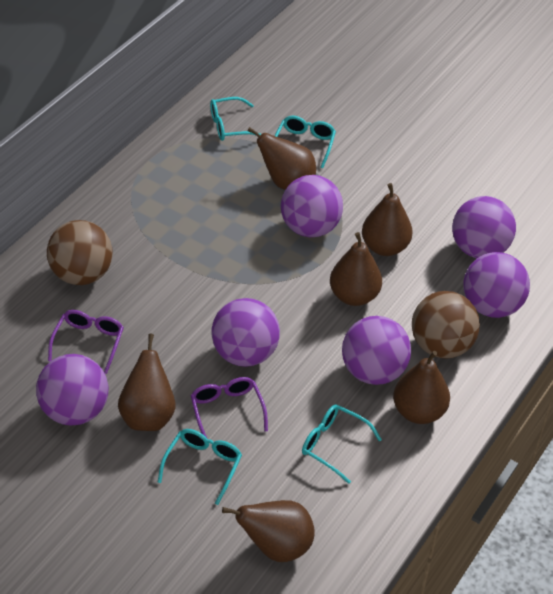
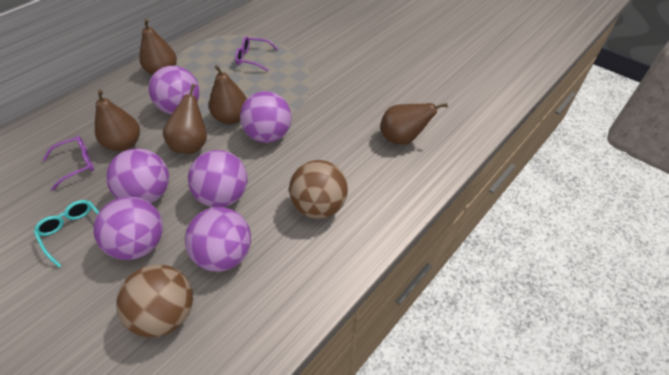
brown pear: [118,334,175,431] [222,500,315,562] [247,127,316,190] [330,232,382,306] [362,183,413,256] [393,351,450,424] = 6 -> [95,90,140,151] [139,19,177,75] [163,84,207,154] [209,65,247,125] [380,103,448,145] = 5
turquoise glasses: [158,429,242,505] [210,97,261,141] [275,116,336,168] [302,404,382,484] = 4 -> [34,200,99,267] = 1

